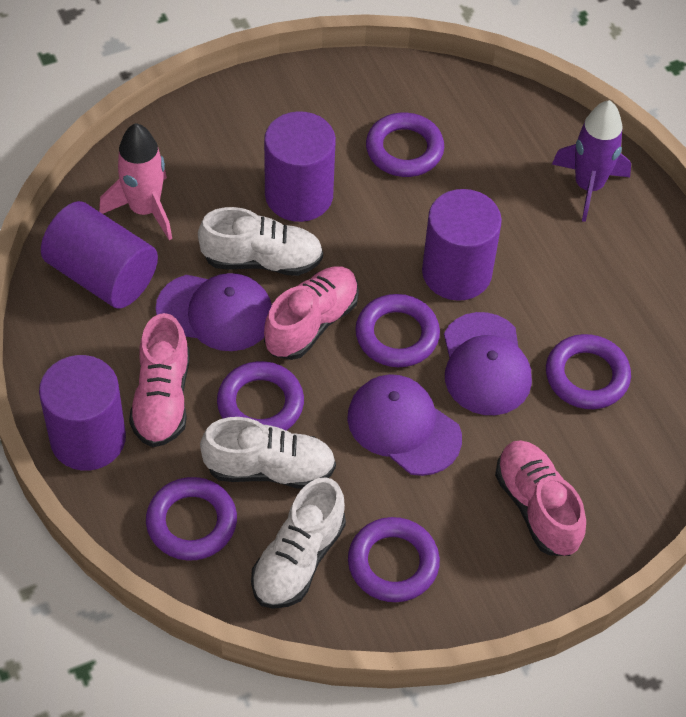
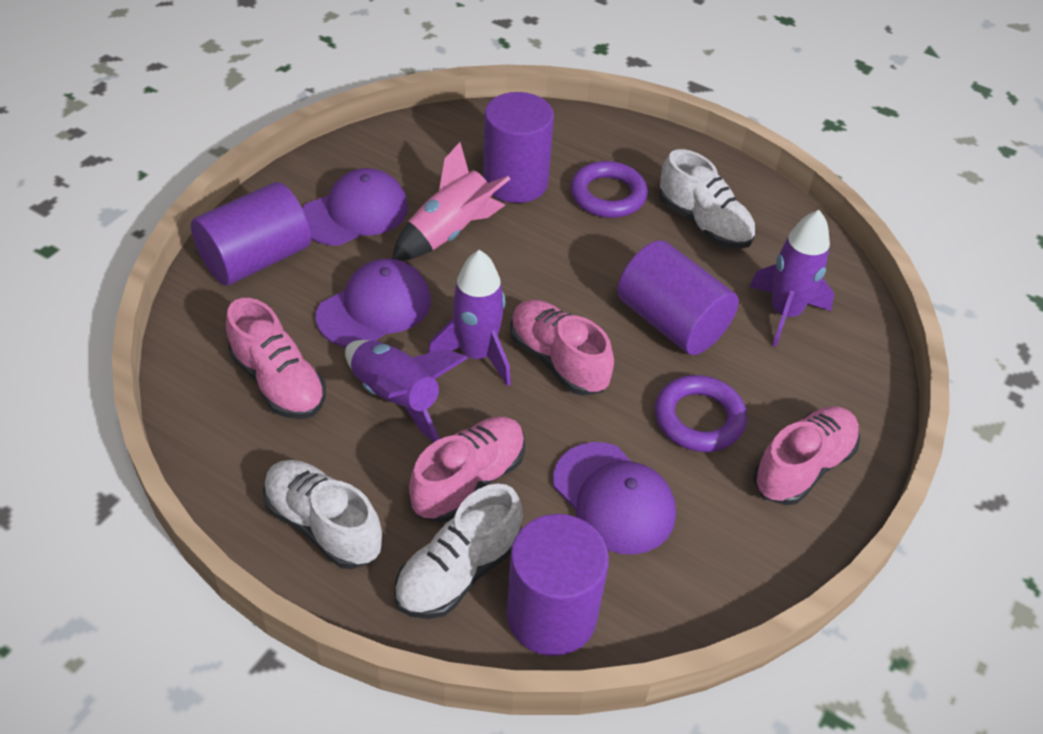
pink shoe: [129,313,190,447] [264,267,359,360] [495,440,586,556] = 3 -> [226,298,326,419] [409,417,525,523] [510,300,614,396] [754,406,860,505] = 4
purple ring: [146,477,237,560] [217,361,304,431] [348,517,440,602] [355,294,440,367] [366,113,444,177] [546,334,631,409] = 6 -> [570,161,648,218] [655,375,747,452] = 2
purple rocket: [552,100,631,222] = 1 -> [345,340,468,442] [428,250,511,386] [749,210,834,347] = 3

